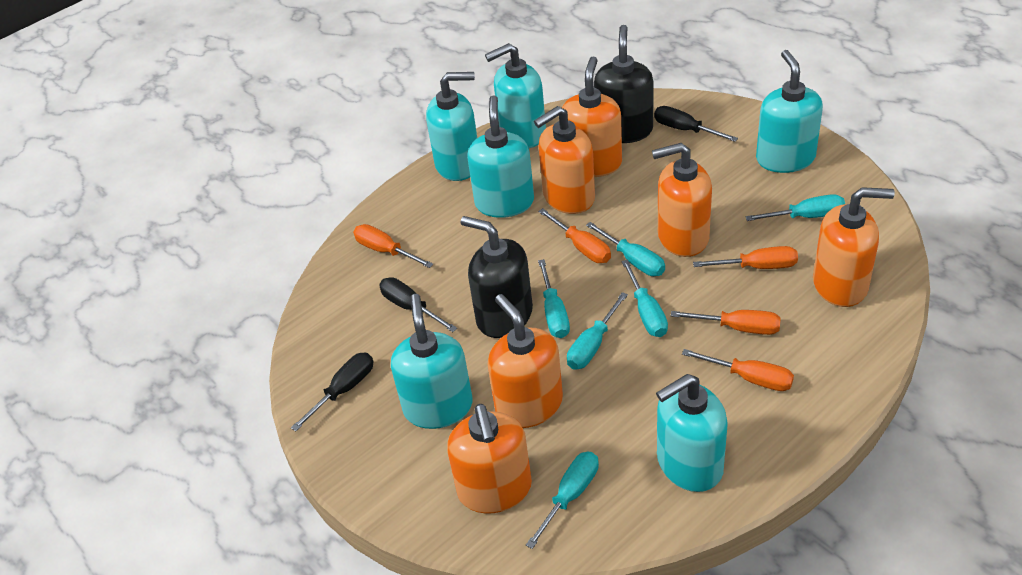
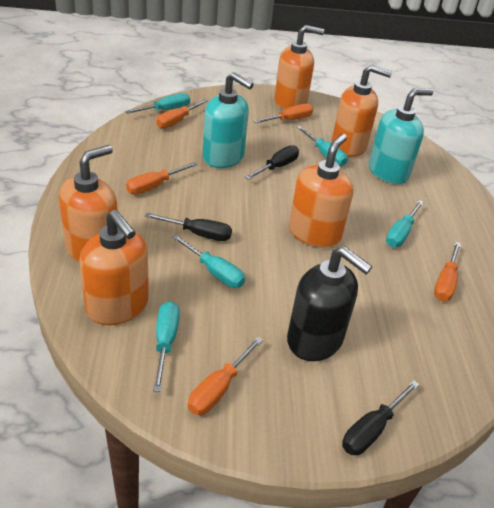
black soap dispenser: [460,216,533,338] [594,25,653,143] = 2 -> [287,246,372,361] = 1
orange soap dispenser: [447,404,532,514] [488,294,563,428] [534,106,595,214] [562,56,622,177] [652,143,712,257] [813,187,895,307] = 6 -> [59,145,117,263] [79,210,149,325] [274,25,324,110] [289,134,353,248] [332,64,392,157] = 5
turquoise screwdriver: [526,452,599,549] [538,259,570,338] [567,292,628,369] [586,222,665,276] [621,260,668,337] [745,194,845,221] = 6 -> [125,93,190,114] [153,301,180,392] [172,235,245,288] [297,126,348,166] [386,200,424,247] = 5
turquoise soap dispenser: [391,294,473,429] [426,72,477,181] [467,95,534,218] [485,43,546,148] [656,374,728,492] [756,50,823,173] = 6 -> [203,72,254,168] [369,88,434,184] = 2

